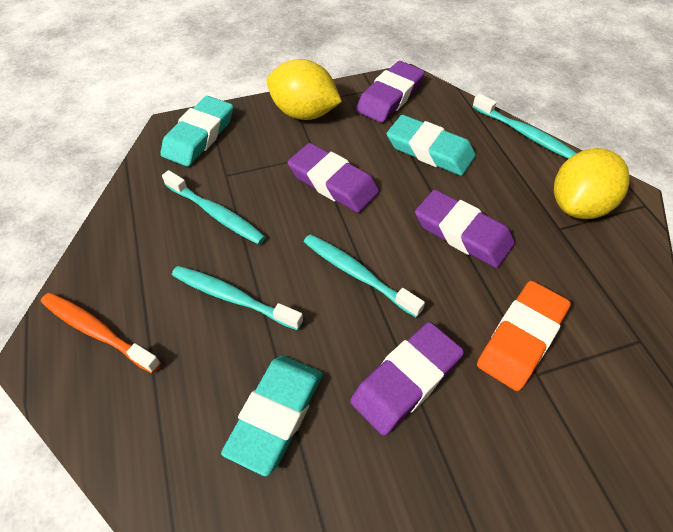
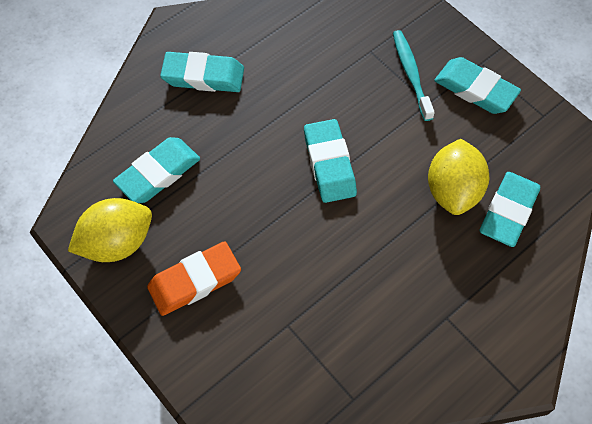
orange toothbrush: [41,293,161,373] = 1 -> none = 0
purple eraser: [288,143,379,213] [350,322,464,436] [356,61,425,123] [415,189,515,268] = 4 -> none = 0
turquoise eraser: [161,96,233,166] [221,356,323,476] [387,115,476,176] = 3 -> [113,137,200,203] [160,52,244,92] [304,119,357,203] [434,57,521,114] [480,172,540,247] = 5
turquoise toothbrush: [162,170,266,244] [172,266,303,330] [304,234,425,318] [472,93,577,159] = 4 -> [393,30,435,121] = 1

